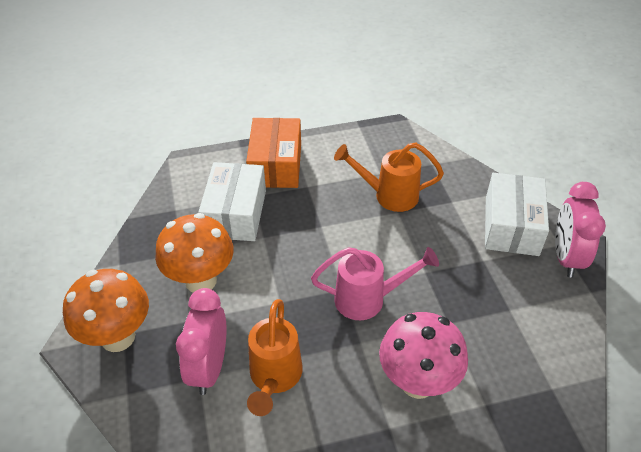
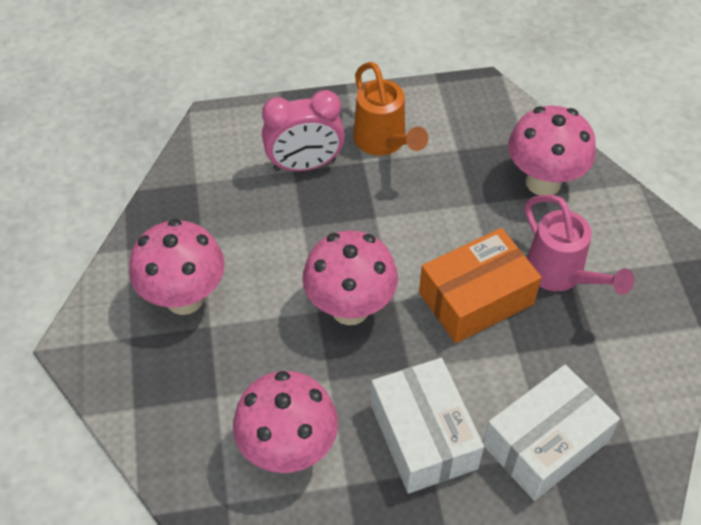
orange mushroom: [63,269,149,352] [155,213,234,292] = 2 -> none = 0
orange watering can: [247,299,303,416] [334,142,444,212] = 2 -> [353,62,428,156] = 1
pink clock: [176,288,226,395] [555,182,606,278] = 2 -> [262,90,345,171] = 1
pink mushroom: [379,312,468,399] = 1 -> [129,219,225,315] [233,371,338,473] [302,230,398,325] [508,106,596,195] = 4

